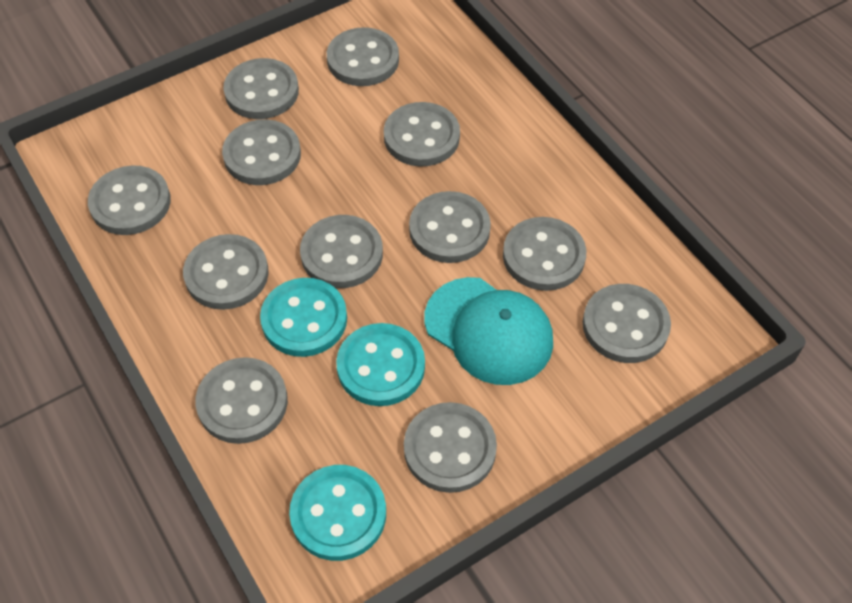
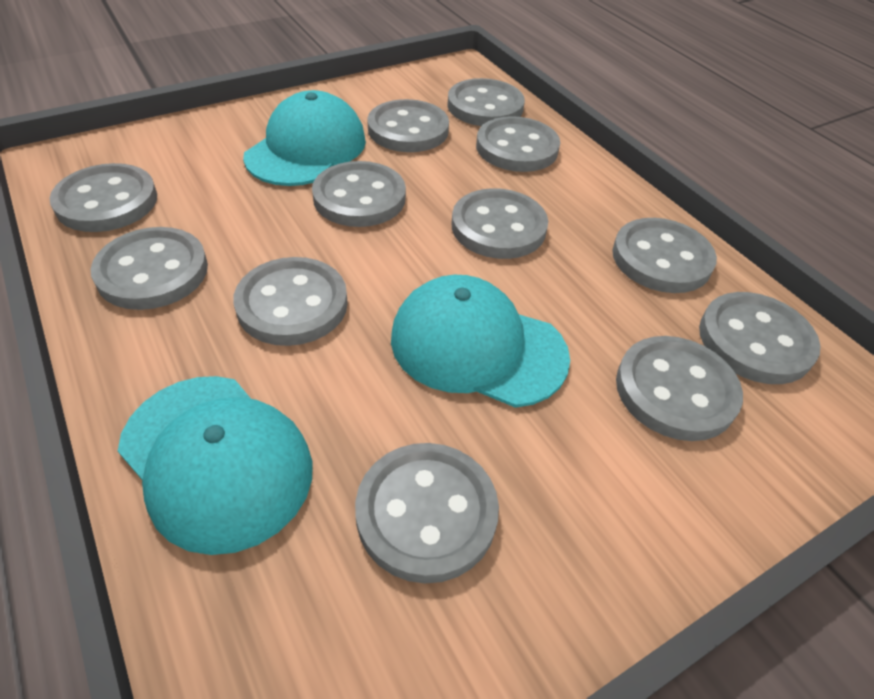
turquoise button: [260,278,347,357] [289,465,386,561] [336,323,425,406] = 3 -> none = 0
turquoise cap: [425,277,553,385] = 1 -> [118,376,312,555] [243,90,366,186] [391,275,570,408] = 3

